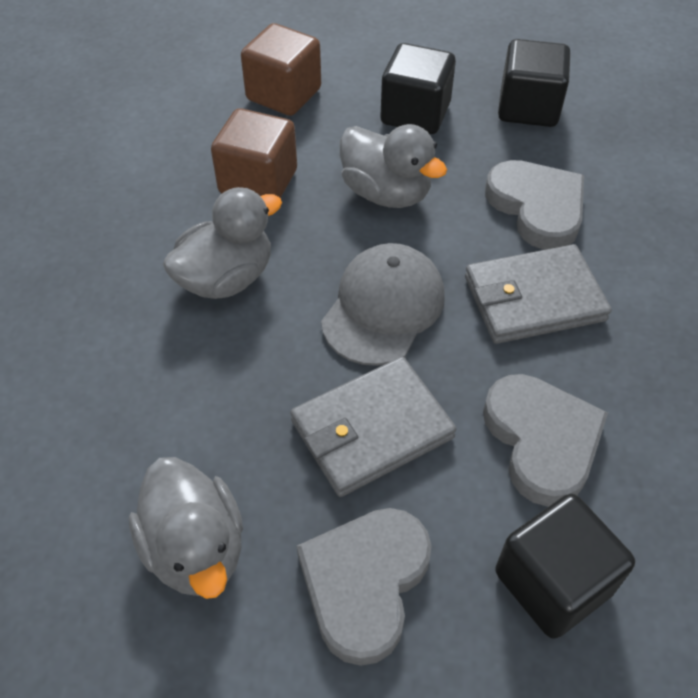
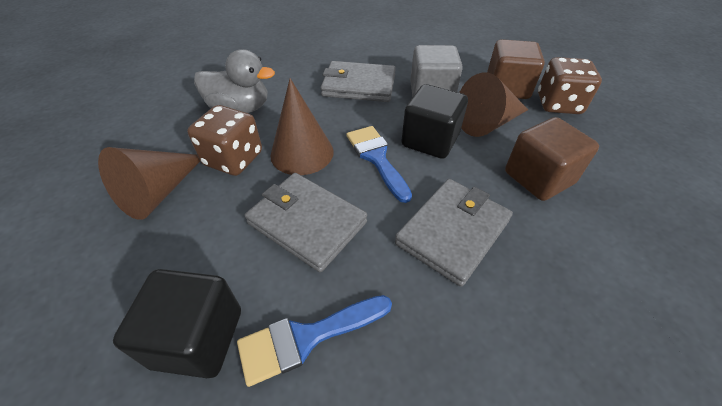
black cube: [380,43,456,134] [495,494,635,639] [498,39,570,127] = 3 -> [113,269,241,378] [401,84,468,159] = 2
blue brush: none = 0 -> [237,295,392,387] [347,126,412,203] = 2
brown cone: none = 0 -> [98,147,200,220] [270,78,334,175] [459,73,528,137] = 3
brown dice: none = 0 -> [187,105,262,176] [538,57,602,114] = 2
grey cap: [321,243,445,366] = 1 -> none = 0
grey cube: none = 0 -> [410,45,463,97] = 1
grey duck: [129,457,243,599] [163,187,282,299] [340,124,447,208] = 3 -> [194,49,275,113] = 1
grey heart: [297,508,432,666] [483,374,608,507] [485,160,584,250] = 3 -> none = 0
grey wallet: [290,357,456,497] [465,244,612,344] = 2 -> [245,173,367,272] [321,61,396,102] [395,179,513,287] = 3

